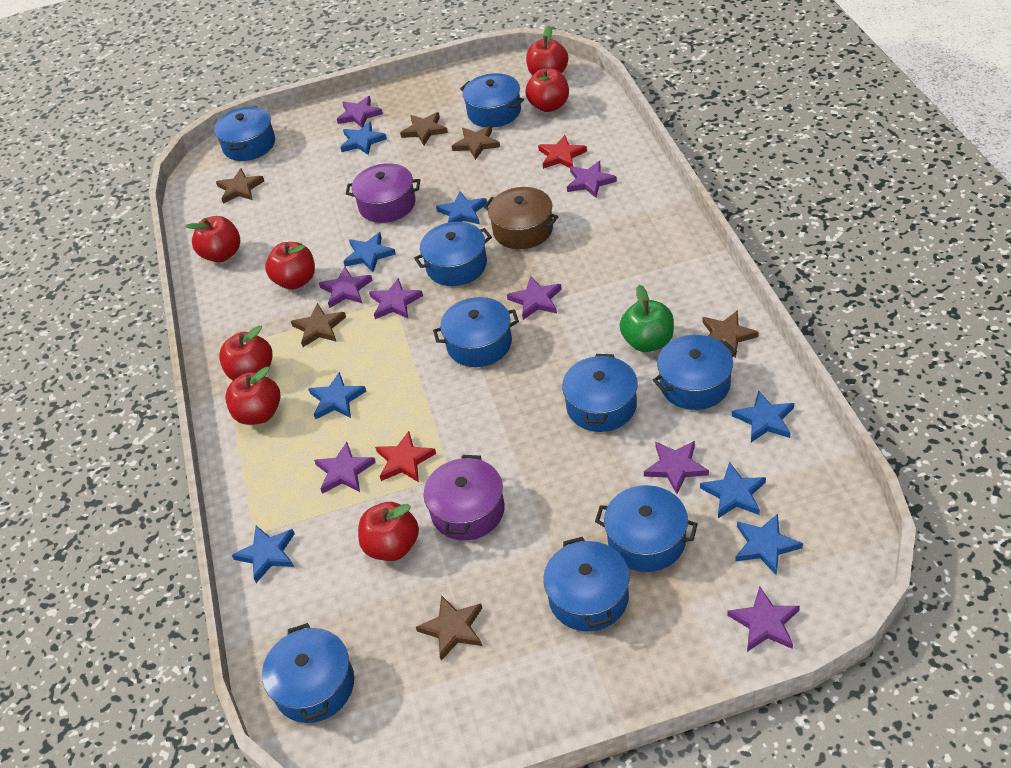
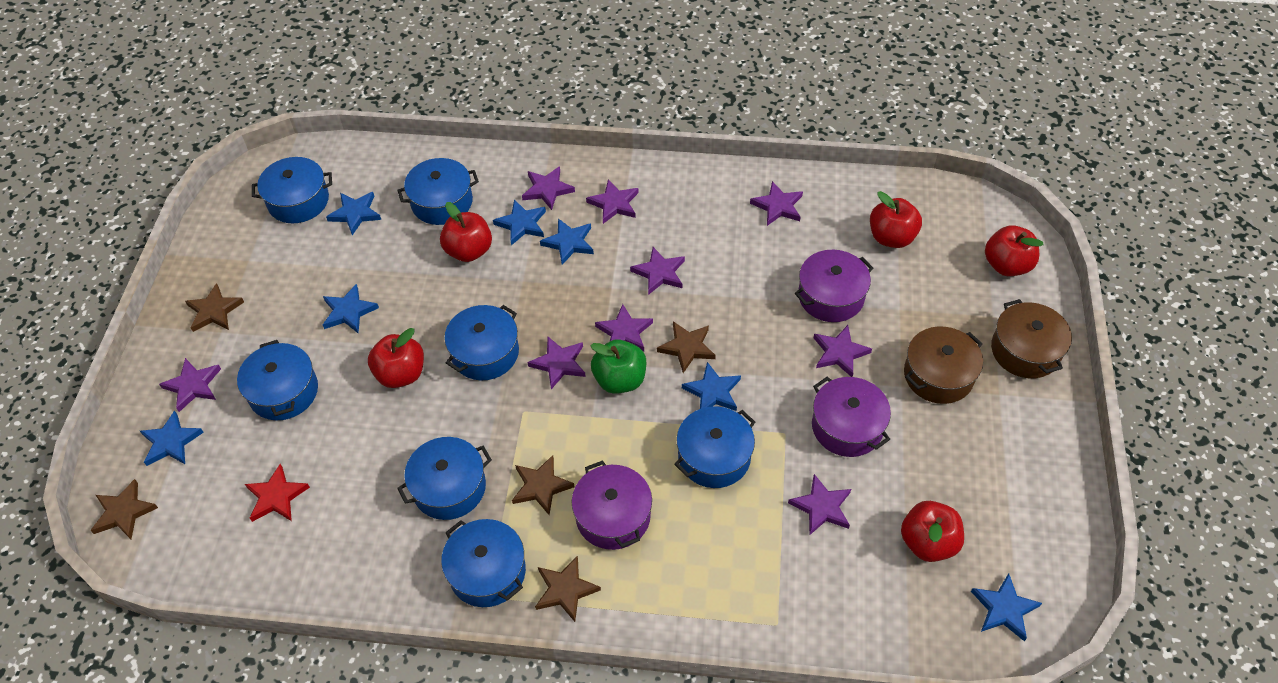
blue pot: [214,106,275,161] [262,623,354,723] [414,222,492,286] [433,297,519,367] [460,73,524,128] [543,537,629,631] [562,354,638,432] [595,485,698,572] [653,335,737,410] = 9 -> [237,340,318,420] [252,157,332,223] [397,158,479,225] [397,437,492,520] [441,519,526,607] [444,305,519,380] [674,406,755,488] = 7
blue star: [232,526,295,583] [308,372,366,419] [340,122,387,155] [343,232,396,272] [436,191,487,224] [700,462,766,518] [732,390,794,442] [735,514,803,576] = 8 -> [140,411,204,466] [323,284,379,333] [326,192,381,235] [493,200,546,245] [540,218,594,265] [682,362,741,411] [971,573,1042,641] = 7
brown pot: [484,187,558,249] = 1 -> [904,326,983,404] [991,299,1072,378] = 2
brown star: [216,168,264,204] [291,303,346,347] [400,112,448,145] [416,595,482,661] [452,126,500,160] [702,310,759,358] = 6 -> [90,479,158,539] [185,283,244,332] [512,455,574,515] [535,556,601,622] [657,321,716,373] = 5
purple pot: [346,163,420,223] [424,455,505,541] = 2 -> [572,460,652,550] [795,250,873,322] [812,377,891,457] = 3
purple star: [314,442,376,494] [319,267,373,308] [337,96,383,128] [369,278,423,319] [507,276,562,320] [567,161,617,198] [644,441,709,494] [727,586,800,652] = 8 -> [159,358,221,412] [522,166,575,210] [527,337,586,389] [586,179,638,224] [595,304,653,351] [630,247,685,295] [750,181,803,226] [788,474,851,536] [814,325,872,377] = 9
red apple: [185,216,240,262] [219,326,273,380] [225,366,280,425] [265,242,315,290] [358,502,419,561] [525,68,569,112] [526,26,568,75] = 7 -> [368,328,424,388] [440,202,492,262] [870,191,922,248] [901,501,964,562] [985,225,1043,276] = 5
red star: [375,431,436,482] [538,135,587,169] = 2 -> [245,464,310,522] = 1

